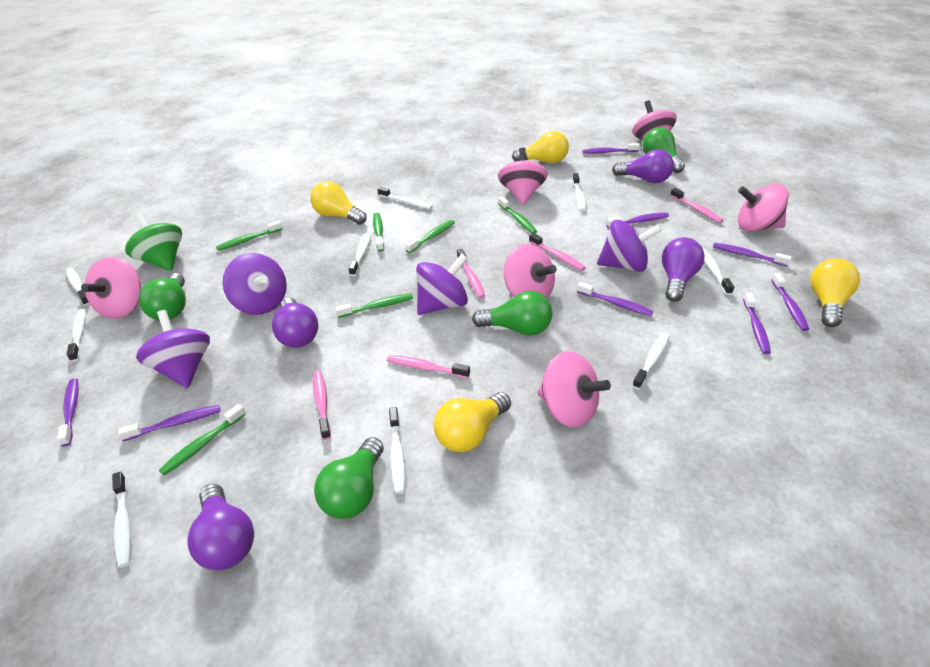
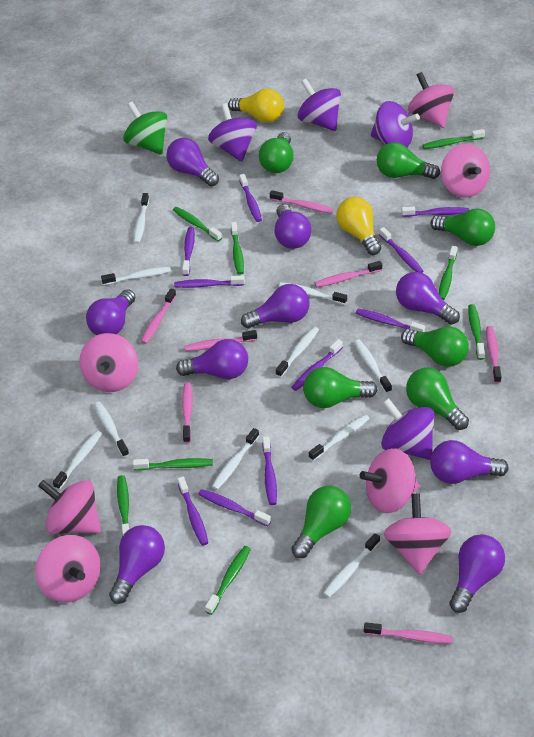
green light bulb: [139,273,186,320] [314,437,384,519] [472,291,552,336] [642,127,685,173] = 4 -> [259,132,294,173] [291,486,351,558] [303,367,377,408] [377,142,440,179] [401,326,469,367] [406,368,469,430] [430,208,495,246] = 7
green toothbrush: [159,404,246,476] [216,220,282,251] [335,293,413,318] [373,213,384,252] [405,220,455,253] [498,197,537,234] = 6 -> [117,475,130,537] [133,458,213,471] [173,207,222,241] [205,546,251,615] [231,222,244,275] [422,129,485,149] [439,246,457,300] [468,304,485,360] = 8
pink spinning top: [81,257,141,319] [498,148,548,205] [504,244,557,298] [537,351,611,428] [632,100,677,140] [738,184,789,232] = 6 -> [35,535,101,602] [38,480,101,534] [79,333,138,392] [360,448,419,513] [384,493,451,575] [408,72,454,128] [441,144,490,198] = 7
pink toothbrush: [313,370,331,440] [387,355,470,378] [457,249,485,298] [529,233,586,271] [670,188,724,223] = 5 -> [141,288,176,344] [182,382,193,443] [184,330,257,352] [270,190,334,214] [315,261,382,287] [364,622,453,644] [486,326,501,383] = 7
purple light bulb: [187,484,254,571] [272,298,319,348] [612,149,674,183] [662,237,705,302] = 4 -> [86,289,135,335] [109,525,165,604] [166,138,219,186] [176,339,248,379] [241,284,310,329] [275,204,312,249] [396,272,460,325] [430,440,509,484] [449,534,505,613] = 9
purple toothbrush: [57,378,79,446] [118,405,221,441] [577,282,653,316] [582,143,640,154] [606,212,669,228] [713,243,792,267] [743,292,771,354] [772,273,809,331] = 8 -> [174,275,245,288] [178,477,208,546] [182,227,195,276] [198,489,271,526] [239,174,262,222] [262,436,277,505] [291,339,343,391] [356,309,425,332] [379,227,424,273] [402,206,469,217] = 10
white toothbrush: [66,268,89,306] [67,309,86,362] [112,472,131,568] [348,233,371,276] [377,187,433,209] [389,407,406,494] [572,173,586,211] [632,333,670,390] [703,248,734,295] = 9 -> [53,431,102,490] [94,402,129,457] [101,266,171,285] [134,193,149,244] [212,428,259,490] [276,327,319,377] [279,282,347,305] [309,414,370,461] [323,533,380,598] [354,340,392,393] = 10
yellow light bulb: [310,181,367,225] [434,392,511,452] [512,131,569,163] [810,258,860,327] = 4 -> [228,89,284,123] [336,197,381,255] = 2

